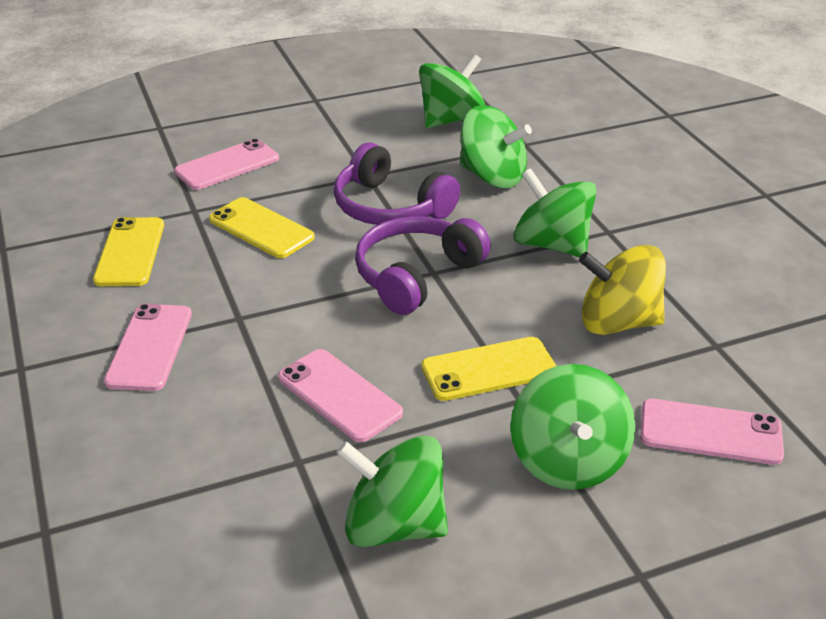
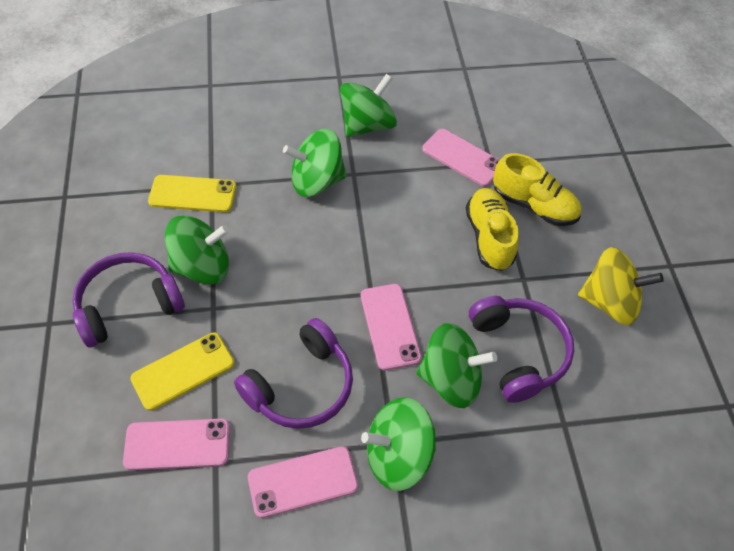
purple headphones: [334,143,460,225] [355,216,491,315] = 2 -> [72,252,185,347] [234,318,353,429] [469,296,574,403] = 3
yellow phone: [93,217,164,286] [209,197,315,258] [421,337,556,401] = 3 -> [130,333,235,411] [148,175,236,212] = 2
yellow shoe: none = 0 -> [466,188,519,271] [493,153,581,226] = 2

